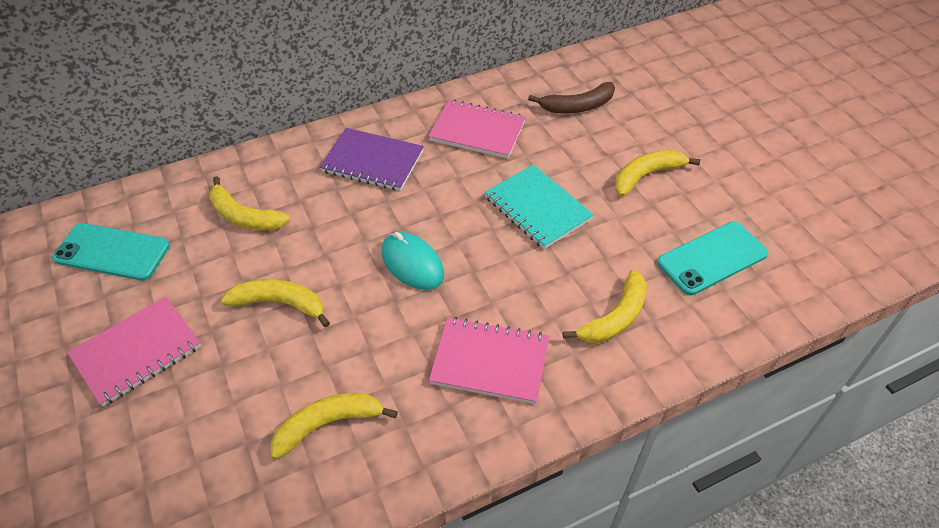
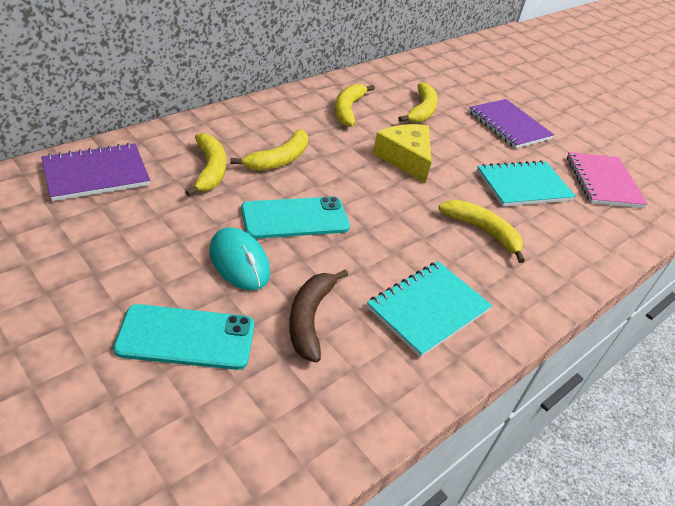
pink notebook: [67,296,201,407] [428,100,526,159] [429,317,549,404] = 3 -> [567,152,648,208] = 1
purple notebook: [320,128,424,191] = 1 -> [41,143,150,201] [469,99,554,149] = 2
turquoise notebook: [485,164,594,249] = 1 -> [367,261,492,357] [477,160,576,207] = 2
yellow cheese: none = 0 -> [373,124,432,184] = 1

